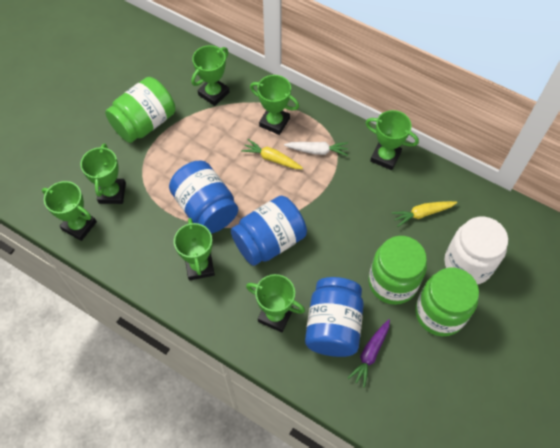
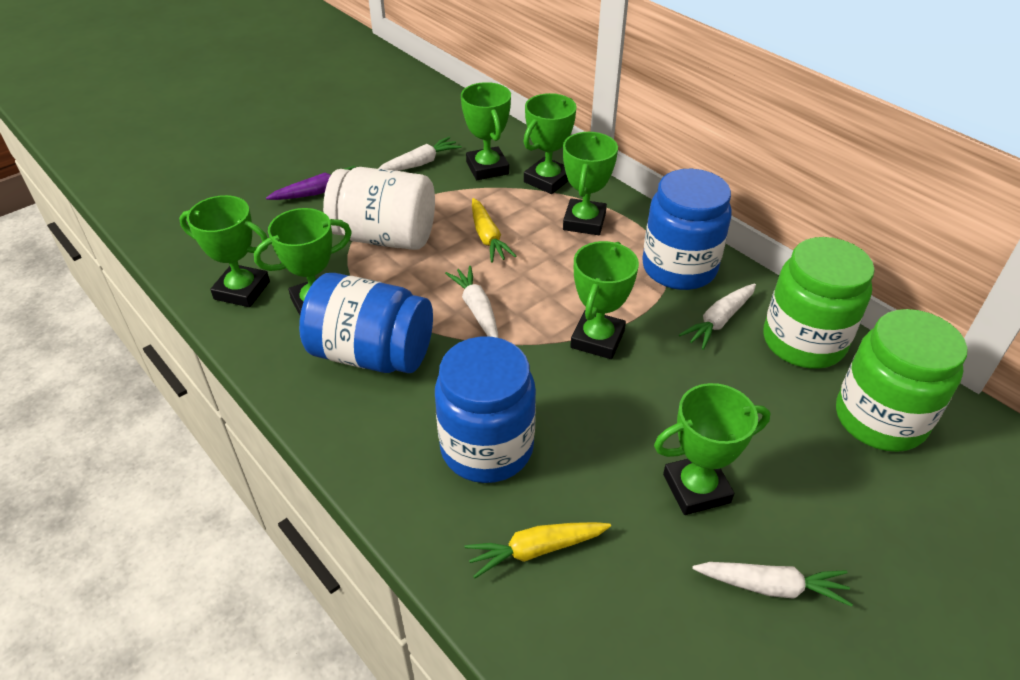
green jar: [105,77,175,143] [368,236,427,305] [415,268,479,336] = 3 -> [763,237,875,369] [836,309,968,452] = 2
white carrot: [284,142,348,156] = 1 -> [379,137,462,171] [445,266,498,338] [679,284,756,350] [693,562,853,607] = 4

